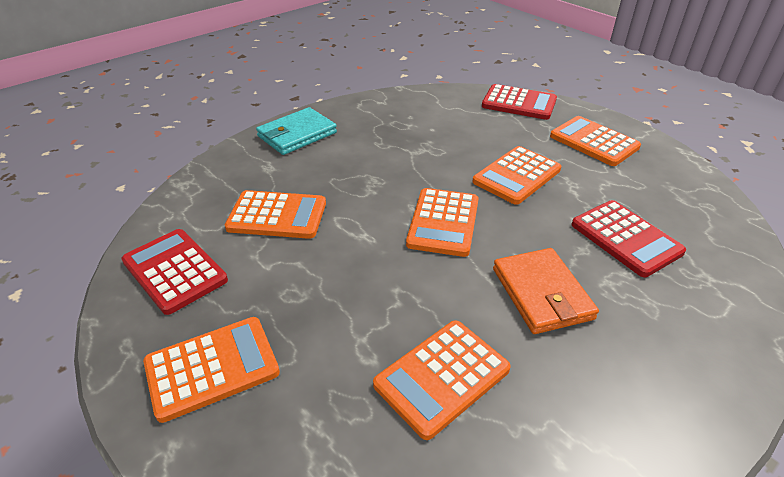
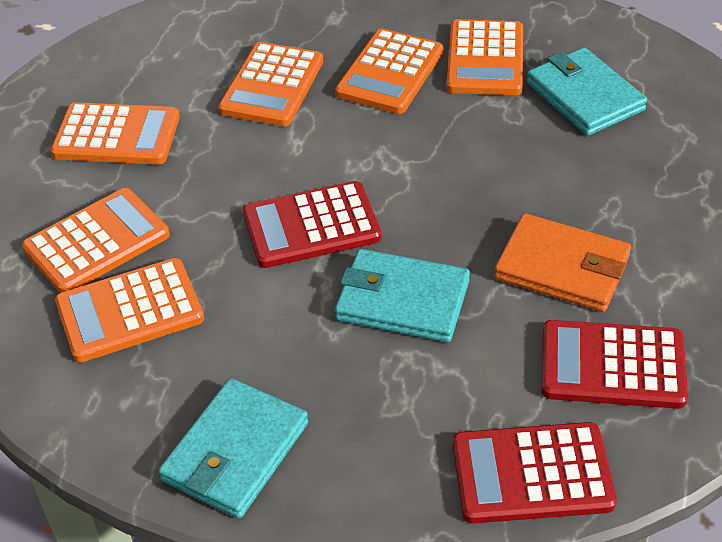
turquoise wallet: [256,107,337,155] = 1 -> [158,378,309,519] [335,249,470,342] [527,47,647,136] = 3

